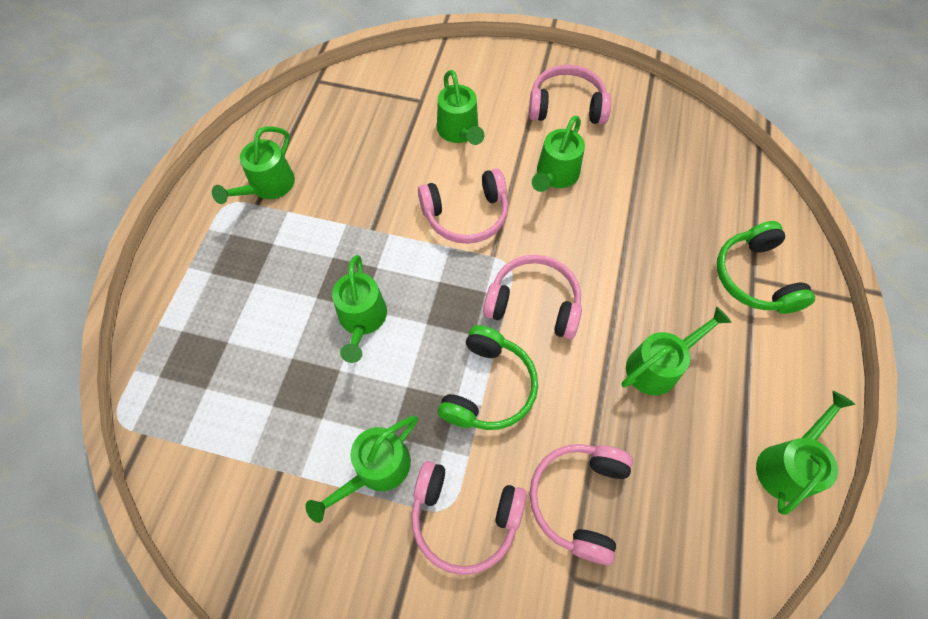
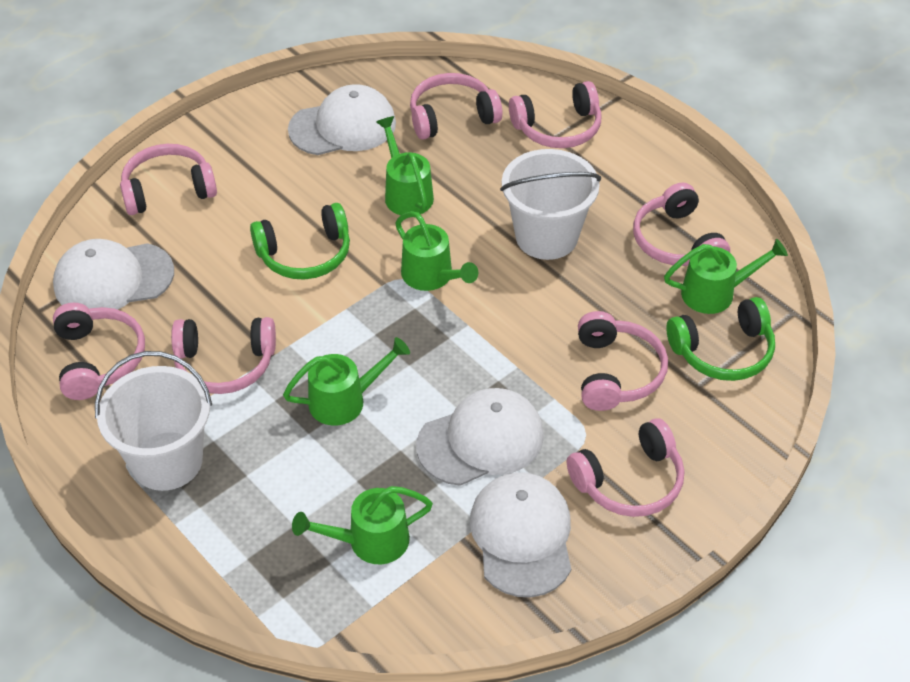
green watering can: [212,126,295,204] [305,416,418,523] [332,255,387,363] [437,70,484,145] [532,116,585,192] [622,306,732,395] [756,391,855,515] = 7 -> [283,337,410,426] [292,486,433,564] [376,116,434,215] [395,211,478,291] [664,239,788,314] = 5
pink headphones: [411,461,527,575] [418,168,508,244] [483,255,582,339] [529,65,611,124] [529,444,633,565] = 5 -> [53,303,145,400] [120,144,217,215] [171,317,276,394] [410,73,502,140] [509,81,602,148] [567,418,684,517] [578,311,668,411] [633,182,730,266] = 8
white bucket: none = 0 -> [95,351,212,491] [500,149,601,260] = 2
white cap: none = 0 -> [53,239,174,310] [288,84,396,155] [416,388,544,486] [470,472,571,597] = 4

